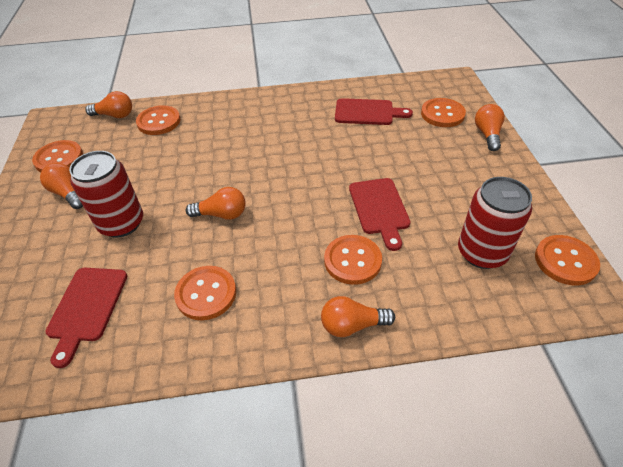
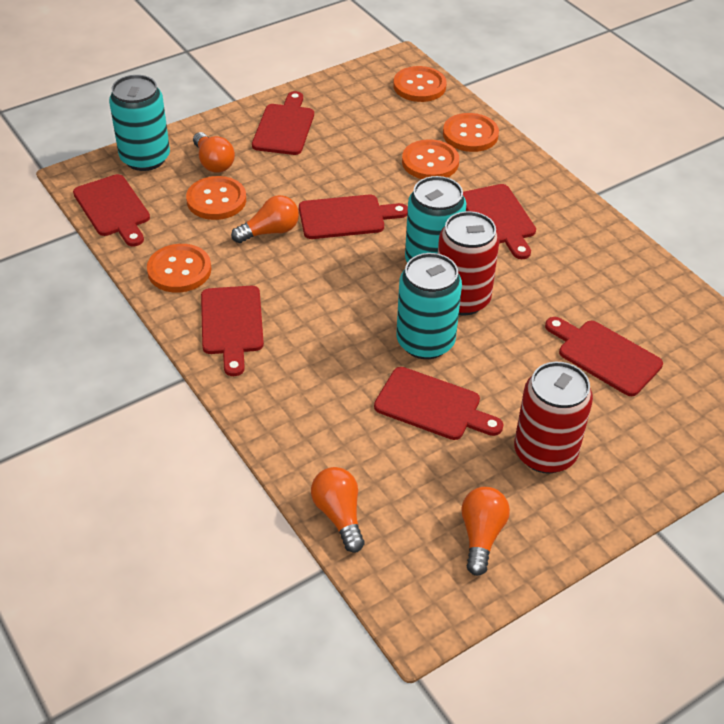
orange button: [32,140,83,172] [136,105,180,135] [174,266,236,320] [324,235,382,285] [421,98,466,127] [535,235,600,285] = 6 -> [147,244,211,293] [186,176,246,220] [393,66,447,102] [402,139,459,179] [443,113,499,152] = 5
orange light bulb: [40,163,83,209] [86,91,132,118] [186,187,246,220] [321,296,395,337] [475,104,505,151] = 5 -> [193,132,235,173] [231,195,299,243] [311,467,364,553] [461,487,510,576] = 4
red cutting board: [45,268,127,368] [335,98,413,125] [349,178,411,251] = 3 -> [73,174,150,246] [201,286,264,376] [252,91,314,155] [299,195,408,239] [374,367,504,440] [463,184,536,259] [545,317,663,396] = 7
turquoise can: none = 0 -> [109,75,170,171] [396,253,462,359] [405,176,466,263] = 3

